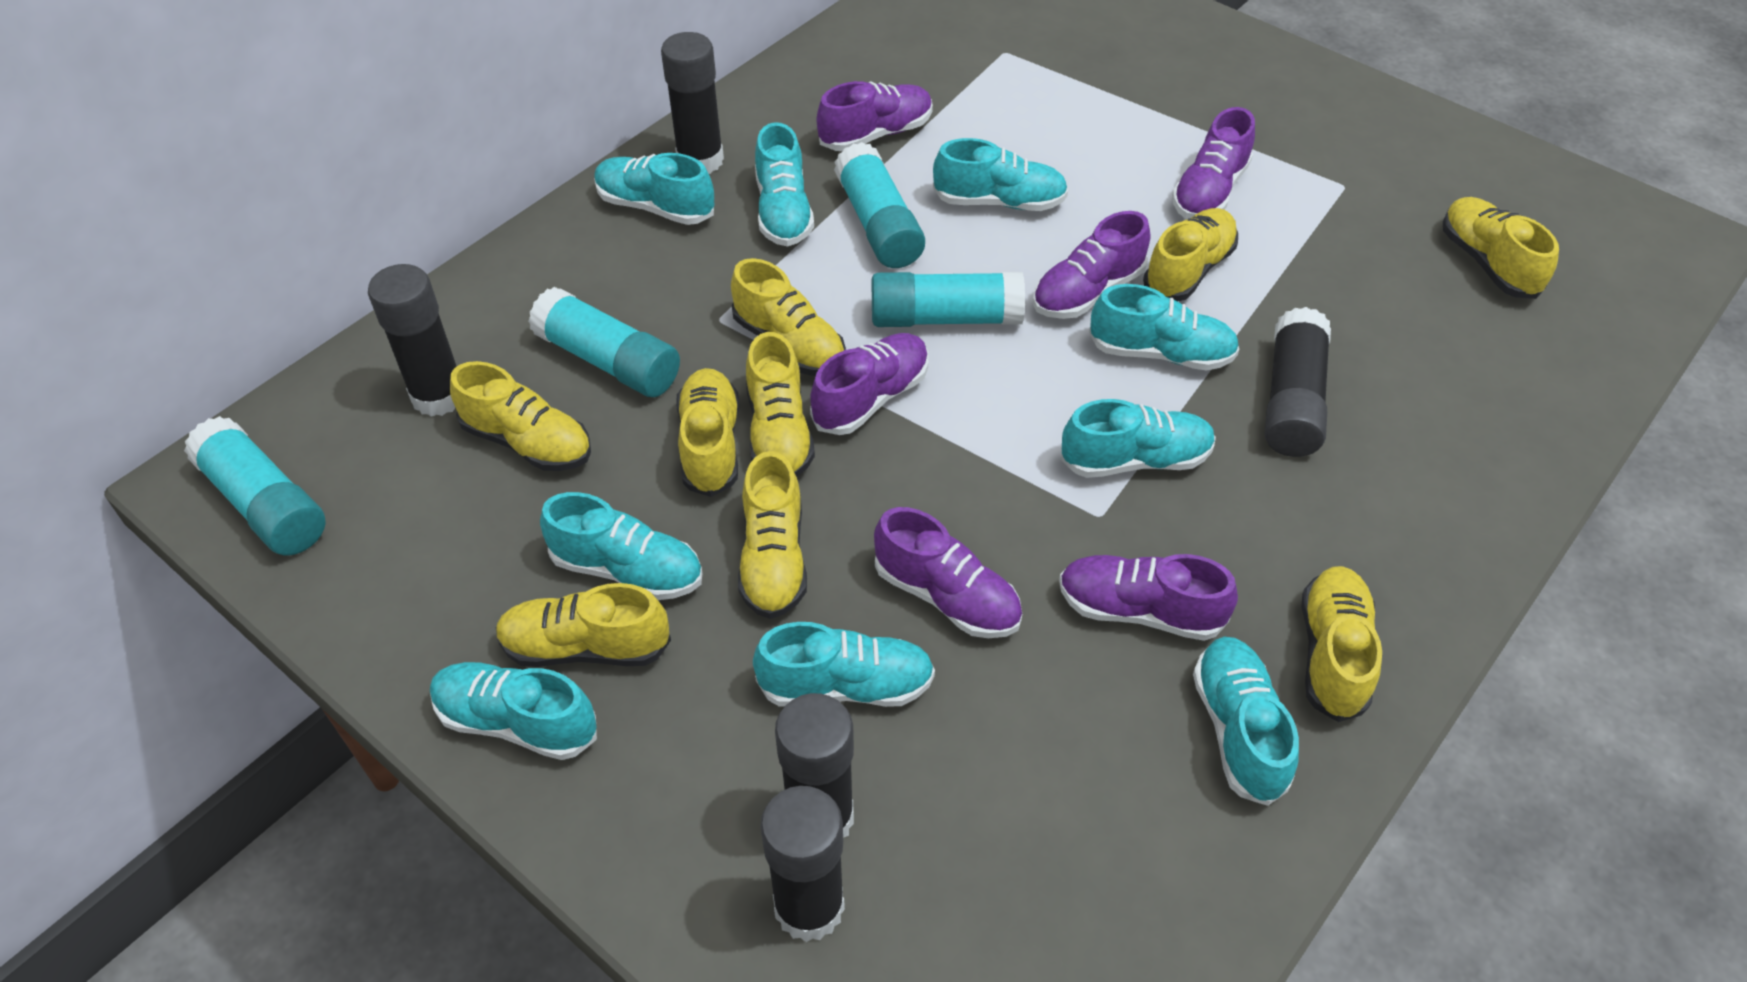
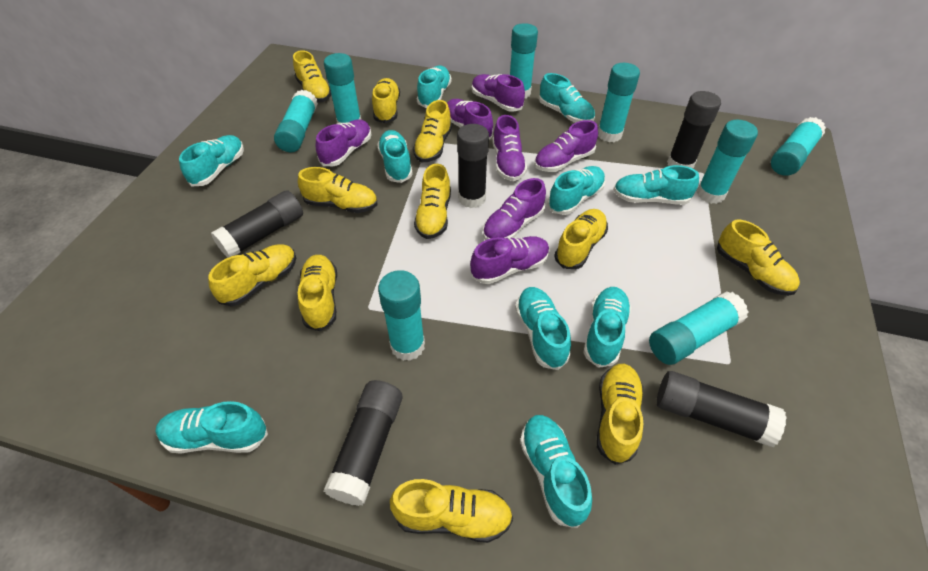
purple shoe: [810,333,928,435] [817,81,933,151] [874,507,1022,638] [1033,211,1150,319] [1059,554,1238,641] [1172,107,1255,219] = 6 -> [316,119,371,166] [447,99,493,140] [470,236,550,284] [472,74,525,112] [483,178,546,240] [493,115,527,181] [534,120,598,172] = 7
turquoise glue stick: [184,416,326,555] [528,287,680,397] [834,142,925,268] [872,272,1025,327] = 4 -> [274,89,318,152] [324,53,361,123] [378,270,425,361] [510,23,538,99] [598,63,640,142] [649,291,748,365] [697,120,758,204] [771,117,826,176] = 8
turquoise shoe: [430,662,597,760] [540,492,702,600] [594,153,714,225] [753,622,935,707] [755,122,814,247] [933,138,1068,211] [1060,399,1216,478] [1089,284,1239,371] [1193,637,1299,806] = 9 -> [155,401,268,453] [179,135,244,187] [377,130,413,183] [417,66,452,108] [515,287,571,370] [520,415,592,528] [539,73,595,123] [547,166,605,215] [583,287,631,368] [613,165,699,205] = 10
yellow shoe: [450,361,591,471] [496,583,671,667] [676,368,739,497] [731,258,846,376] [738,451,807,619] [746,332,815,477] [1143,208,1238,302] [1302,566,1382,722] [1443,197,1559,299] = 9 -> [208,244,296,306] [293,50,331,102] [298,167,377,213] [298,255,337,331] [372,78,400,123] [390,479,513,543] [413,100,452,162] [414,164,451,239] [554,209,608,269] [597,364,643,465] [717,220,800,296] = 11

